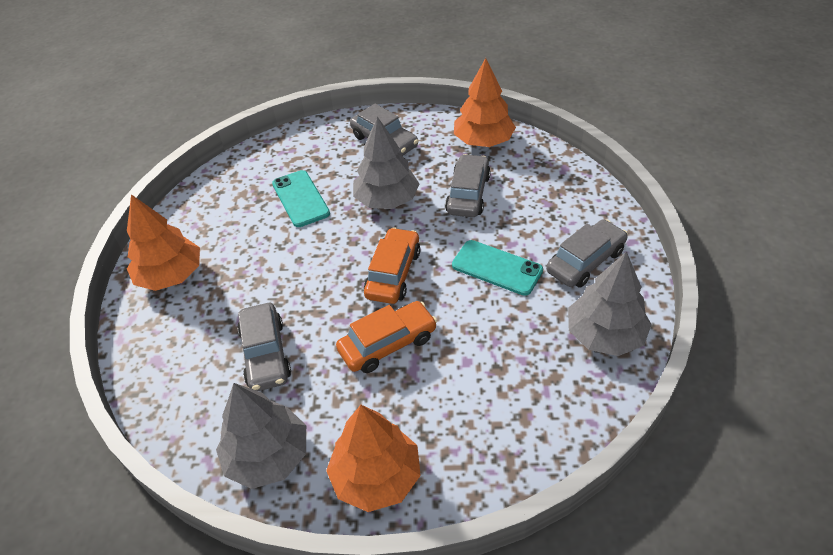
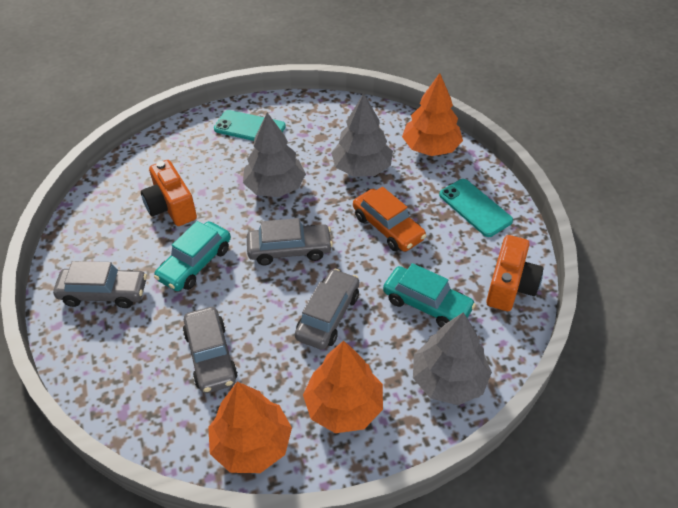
orange camera: none = 0 -> [141,160,197,226] [486,235,543,311] = 2
orange car: [336,301,437,373] [364,227,420,304] = 2 -> [353,187,426,252] = 1
turquoise car: none = 0 -> [154,221,231,291] [383,263,476,328] = 2

